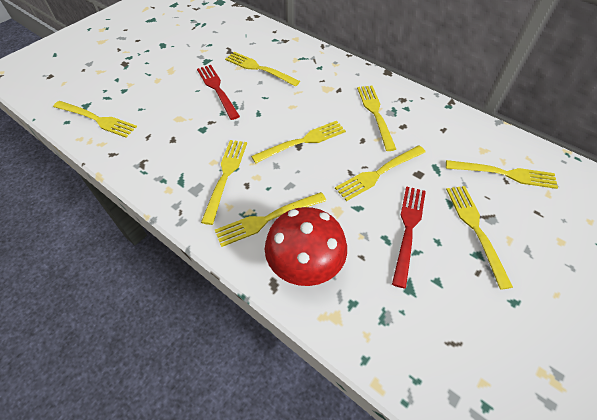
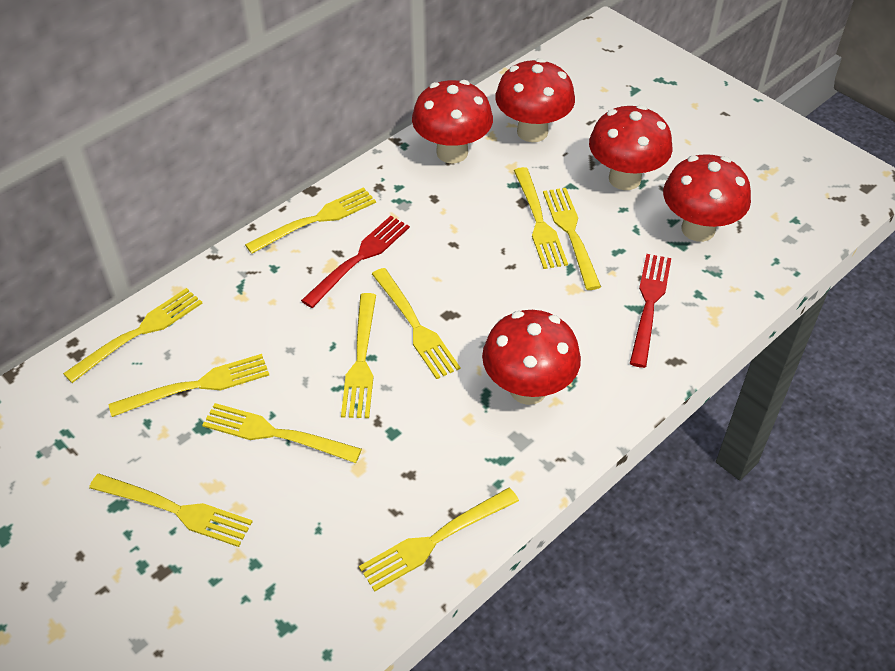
red mushroom: [265,207,347,286] = 1 -> [412,80,493,164] [482,310,581,405] [495,58,575,142] [589,105,673,190] [663,154,751,242] = 5
yellow fork: [53,101,137,138] [201,140,247,225] [215,192,327,247] [225,52,300,87] [251,121,346,164] [335,146,426,201] [357,86,396,151] [446,160,558,189] [446,186,513,290] = 9 -> [63,288,202,383] [89,474,253,547] [108,354,269,417] [202,403,362,463] [245,187,376,254] [341,293,376,418] [359,488,519,592] [372,268,460,379] [514,167,568,269] [543,188,601,290] = 10

